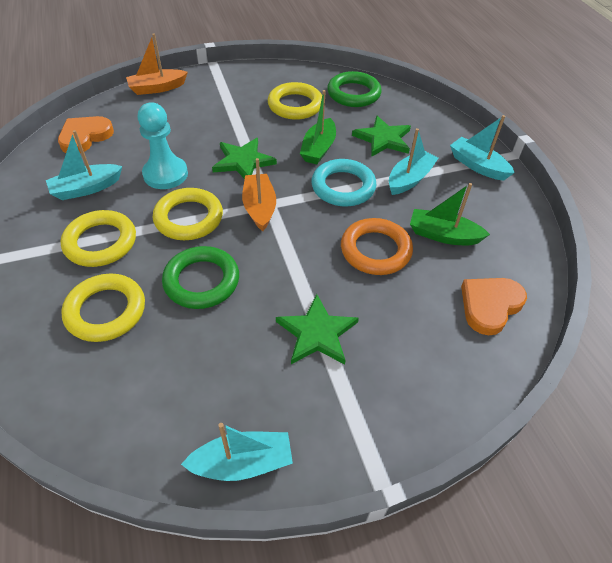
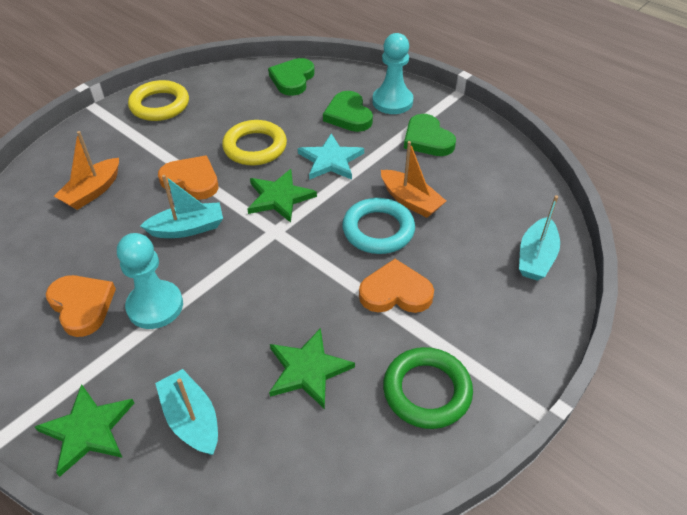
green boat: [300,90,336,164] [410,183,490,245] = 2 -> none = 0
green heart: none = 0 -> [268,58,315,96] [323,91,373,132] [404,114,456,156] = 3
green ring: [162,246,239,309] [327,71,382,107] = 2 -> [383,347,473,429] = 1
orange heart: [58,116,114,153] [461,278,527,335] = 2 -> [46,275,116,337] [158,156,218,200] [359,259,434,313] = 3
orange ring: [341,218,413,275] = 1 -> none = 0
turquoise boat: [46,130,122,200] [181,423,293,481] [389,128,439,195] [450,115,515,181] = 4 -> [140,175,223,238] [155,369,218,455] [519,195,560,281] = 3
turquoise pawn: [138,102,188,189] = 1 -> [117,233,183,329] [372,33,413,114] = 2
turquoise star: none = 0 -> [298,134,364,180] = 1
yellow ring: [61,210,136,267] [61,274,145,342] [153,188,223,240] [268,82,322,120] = 4 -> [128,80,189,121] [222,120,287,165] = 2

